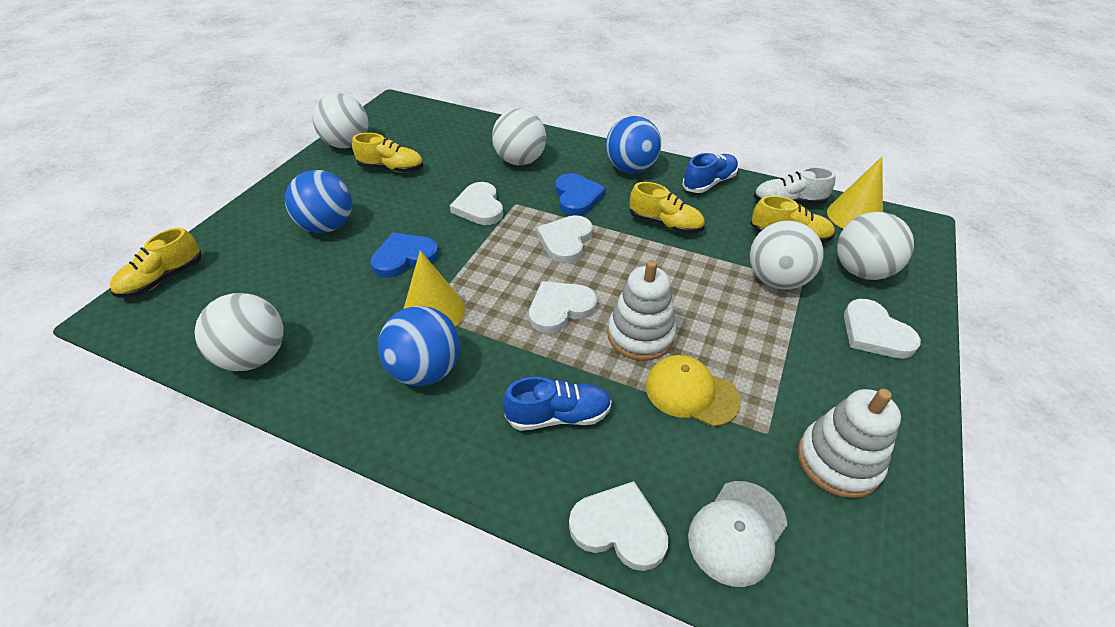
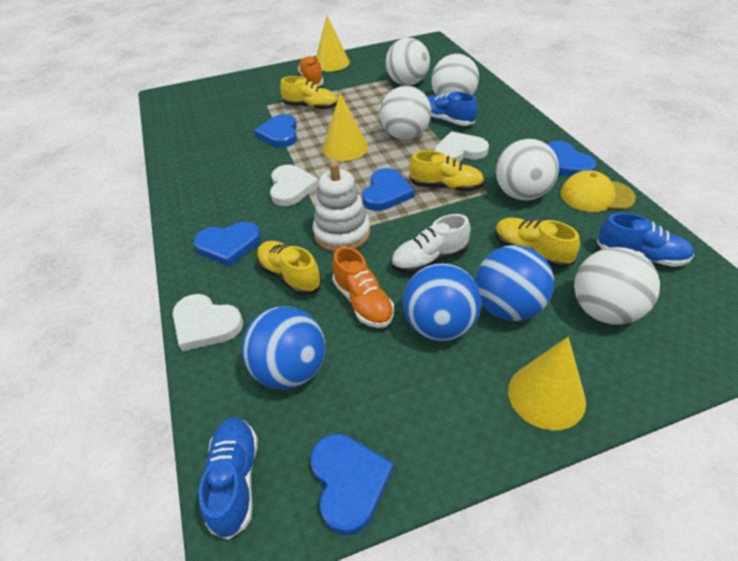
blue heart: [370,232,439,278] [555,173,606,216] = 2 -> [194,222,261,267] [254,114,297,147] [310,434,393,535] [362,168,415,211] [547,141,596,177] = 5
blue shoe: [503,377,612,431] [682,153,738,193] = 2 -> [199,417,258,540] [427,92,478,126] [597,213,694,267] = 3
orange shoe: none = 0 -> [298,55,324,86] [332,247,394,328] = 2
white cap: [688,481,788,587] = 1 -> none = 0
white heart: [450,182,503,225] [529,281,597,334] [537,215,593,264] [569,481,668,571] [844,299,921,359] = 5 -> [173,294,243,351] [270,165,319,206] [434,132,489,162] = 3
white stacking toy: [607,260,676,361] [798,389,901,498] = 2 -> [313,161,371,252] = 1
yellow cone: [404,250,465,326] [827,157,883,228] = 2 -> [316,16,350,71] [323,93,368,161] [508,337,586,430] = 3

